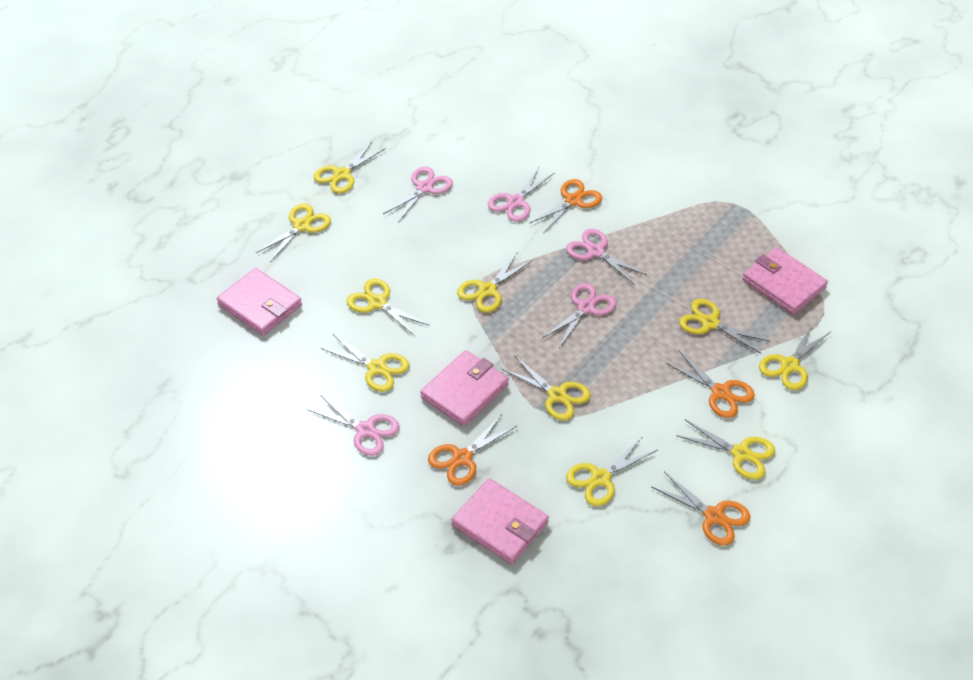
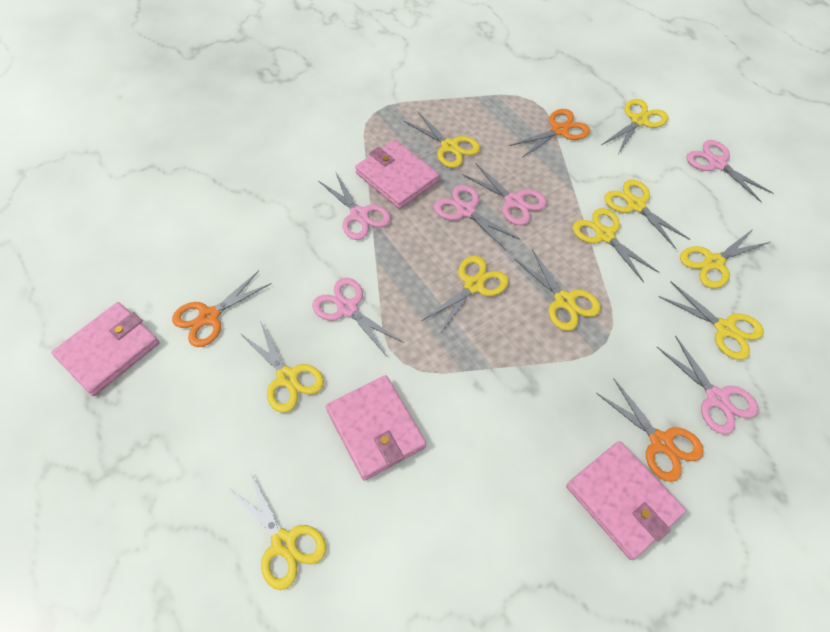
orange scissors: [428,414,517,486] [530,179,602,232] [651,472,750,546] [665,351,755,418] = 4 -> [172,271,272,347] [510,109,590,158] [596,378,704,482] = 3
pink scissors: [307,394,399,456] [383,166,453,222] [488,167,554,222] [543,283,617,348] [566,229,647,285] = 5 -> [312,278,404,357] [319,171,391,240] [434,185,520,250] [462,163,547,225] [657,335,759,434] [686,140,774,203] = 6

